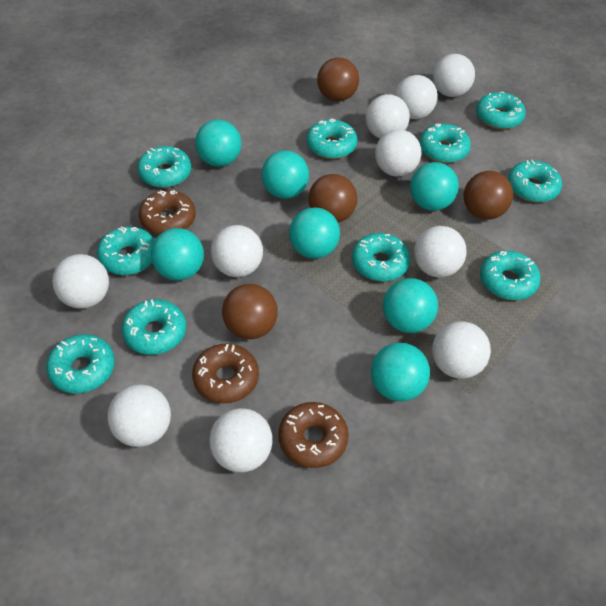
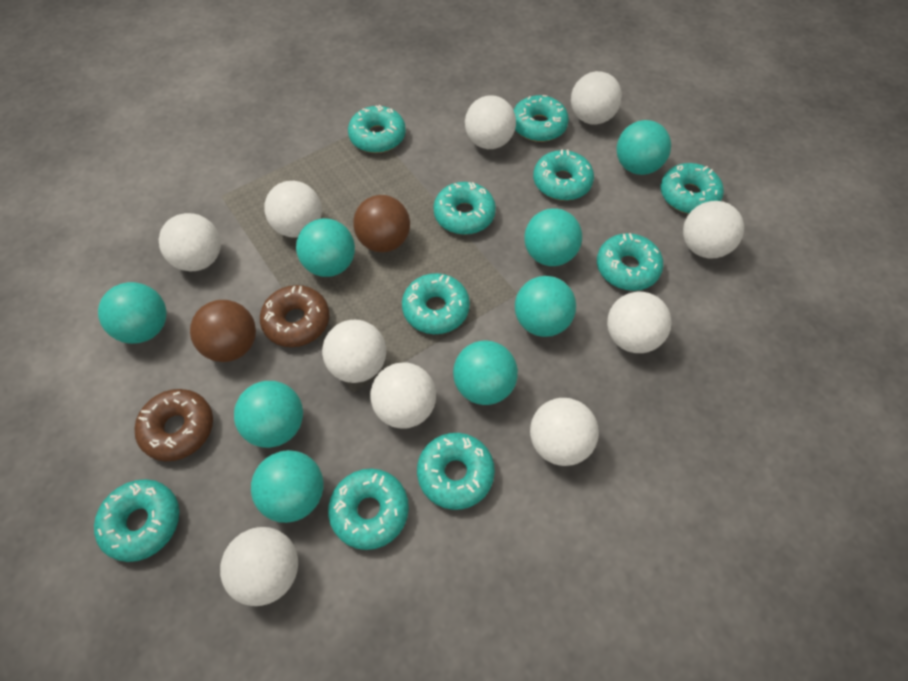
brown ball: [222,284,278,339] [308,174,357,223] [317,57,359,101] [464,171,513,220] = 4 -> [190,300,256,362] [353,195,410,252] = 2
brown donut: [139,190,196,235] [192,343,259,403] [278,402,349,468] = 3 -> [135,389,213,461] [260,285,329,347] = 2
turquoise ball: [151,228,204,281] [195,120,241,167] [261,150,309,199] [289,207,340,259] [371,343,430,402] [383,278,438,333] [410,162,459,211] = 7 -> [98,282,167,344] [234,381,303,448] [251,450,324,523] [296,218,355,277] [453,340,518,405] [515,276,576,337] [524,208,582,266] [616,120,671,175] = 8

